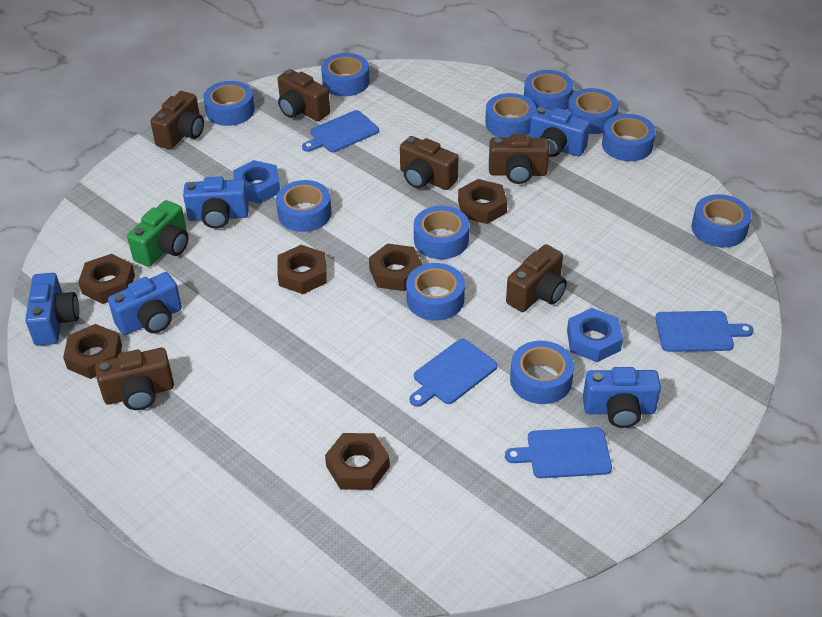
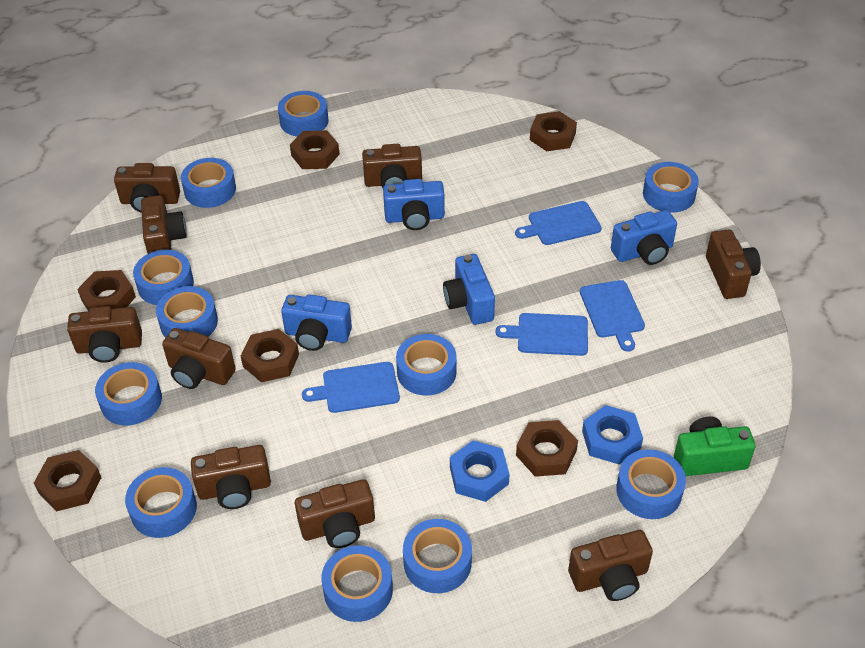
blue camera: [25,273,79,346] [108,272,182,335] [183,177,249,229] [529,107,590,157] [583,367,661,428] = 5 -> [281,294,352,351] [383,179,445,230] [443,254,495,325] [611,210,677,265] = 4
brown camera: [95,348,174,410] [150,91,204,150] [278,69,330,121] [400,136,458,190] [489,134,549,184] [506,244,567,312] = 6 -> [67,306,142,363] [114,163,180,213] [141,195,187,254] [162,328,236,389] [191,445,271,509] [295,479,375,548] [362,144,422,188] [568,530,653,601] [706,230,761,299] = 9

